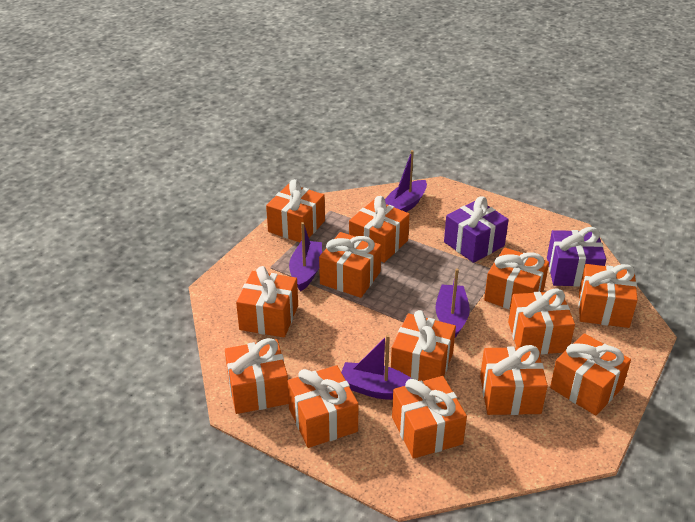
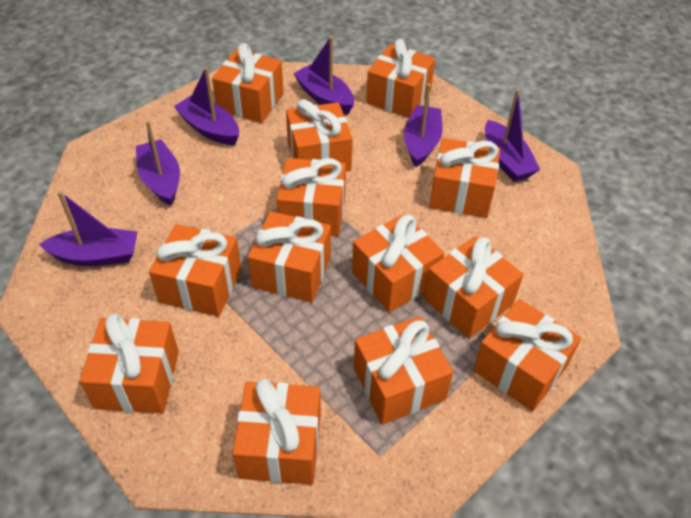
purple boat: [289,222,322,291] [341,335,412,400] [385,150,427,212] [435,269,470,338] = 4 -> [39,191,138,266] [136,120,180,206] [174,67,239,145] [293,36,354,114] [404,83,442,167] [485,89,540,182] = 6
purple gift: [444,196,509,263] [547,227,606,287] = 2 -> none = 0

